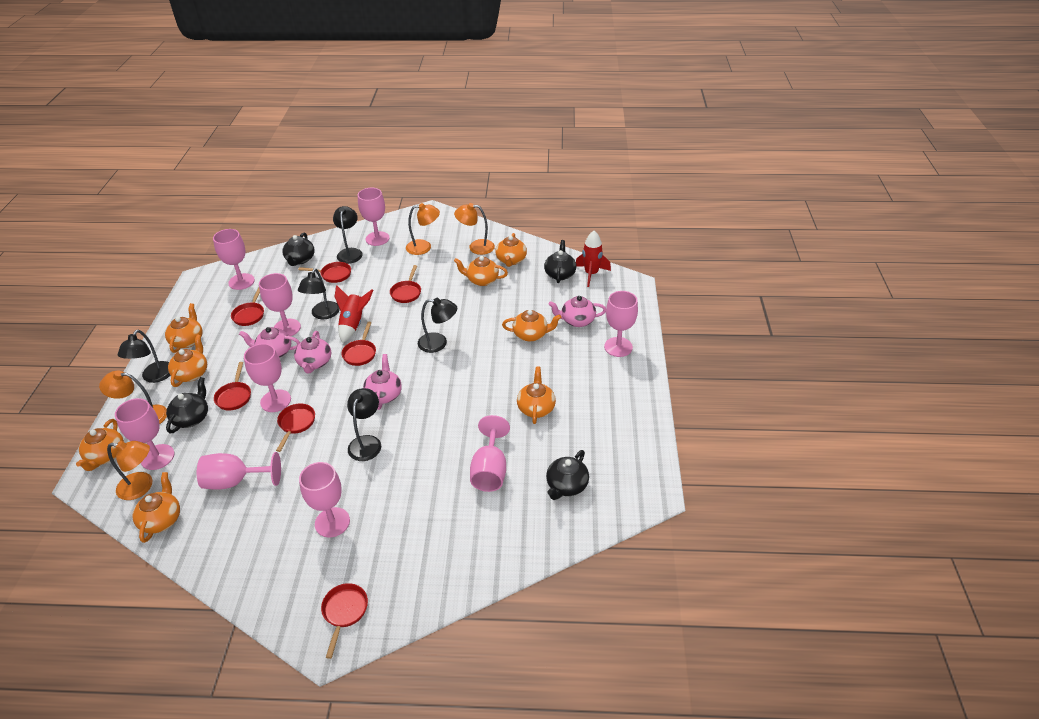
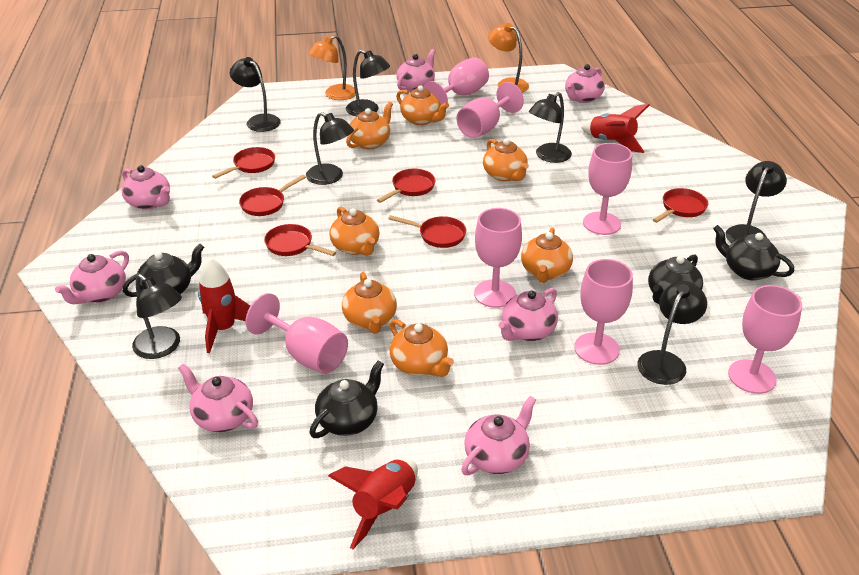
black lamp: [118,329,170,383] [298,268,340,319] [333,206,363,264] [347,388,381,461] [418,298,457,353] = 5 -> [132,274,182,359] [230,57,281,132] [306,112,354,185] [346,50,390,116] [529,92,572,163] [637,281,707,385] [726,161,787,243] = 7
orange lamp: [99,370,167,424] [107,441,152,500] [406,203,440,255] [454,203,495,255] = 4 -> [308,35,356,100] [488,23,529,93] = 2
orange teapot: [76,419,124,471] [132,472,180,543] [165,303,203,353] [168,335,207,387] [454,256,508,286] [495,233,527,267] [502,310,561,341] [517,366,556,424] = 8 -> [330,206,380,256] [342,272,397,334] [346,102,393,149] [390,319,454,377] [396,85,449,125] [483,139,529,182] [521,227,573,283] = 7
pink goblet: [115,398,174,470] [197,452,281,490] [213,229,255,290] [244,344,291,412] [259,273,301,336] [299,462,350,537] [358,188,390,246] [470,415,510,492] [604,291,638,357] = 9 -> [245,293,348,374] [423,57,489,104] [456,82,524,138] [474,208,522,308] [574,259,633,365] [583,143,632,235] [728,285,802,394] = 7
pink teapot: [239,327,300,358] [294,331,331,373] [363,354,402,410] [548,296,606,327] = 4 -> [55,251,129,304] [121,165,170,210] [178,364,258,432] [396,49,436,91] [461,396,536,475] [499,288,558,341] [565,64,605,103] = 7
red pan: [214,362,251,410] [231,287,264,326] [276,403,315,452] [298,262,351,283] [321,583,368,659] [341,322,376,366] [390,265,421,303] = 7 -> [212,147,275,179] [239,175,306,216] [264,224,336,256] [377,169,436,203] [388,215,466,248] [653,188,708,223] = 6
red rocket: [334,285,373,343] [576,231,611,287] = 2 -> [198,258,250,353] [328,459,418,549] [581,104,650,153] = 3

